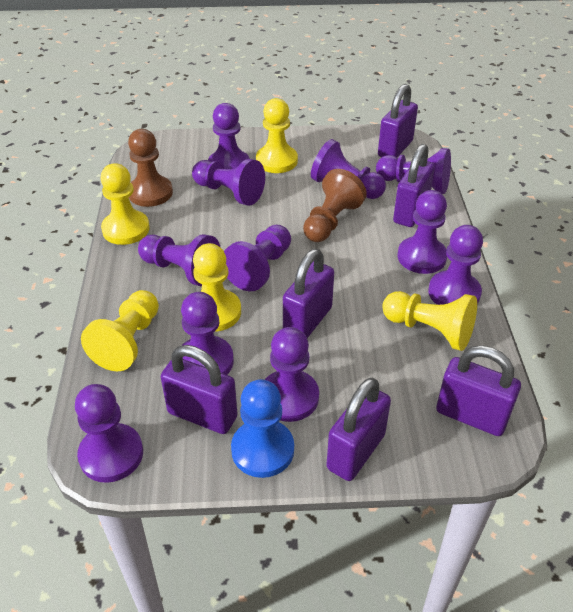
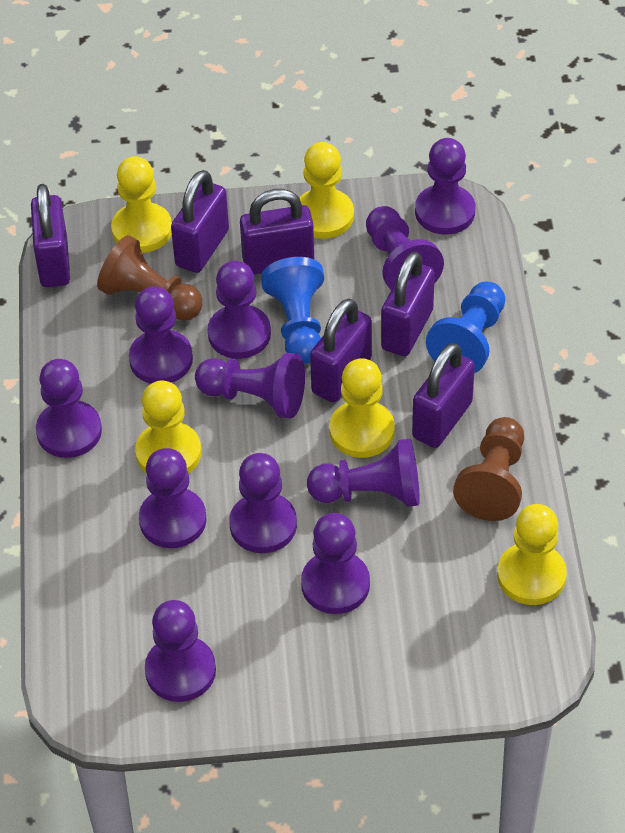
blue pawn: [231,379,294,478] = 1 -> [261,257,324,364] [426,282,505,373] = 2

